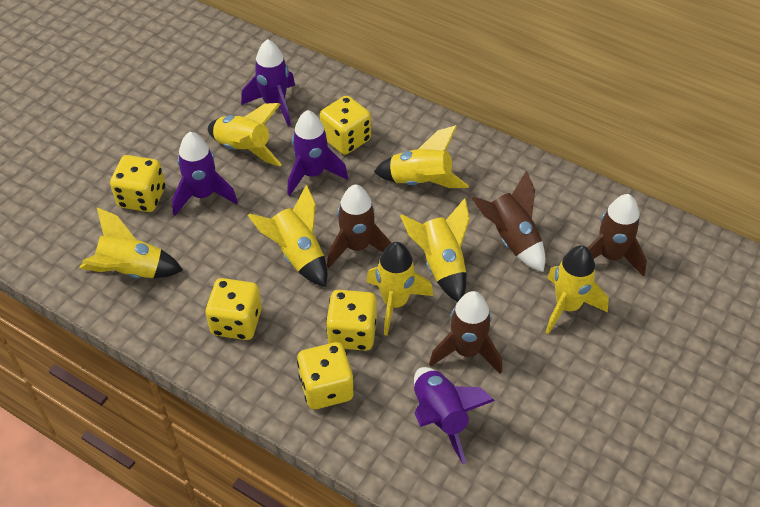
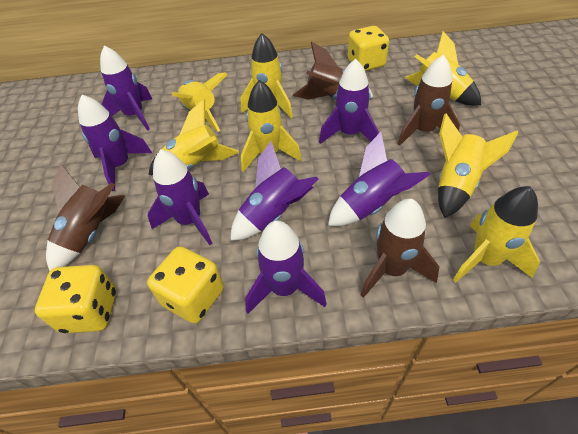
purple rocket: [172,132,238,215] [241,39,295,126] [287,110,348,196] [414,367,495,464] = 4 -> [78,95,152,191] [100,45,152,131] [148,150,212,245] [231,141,319,241] [245,221,327,314] [319,59,379,144] [328,132,430,226] = 7
yellow dice: [110,155,165,212] [205,278,262,340] [297,342,354,409] [320,96,371,155] [326,290,377,351] = 5 -> [35,265,116,333] [147,246,224,324] [348,26,389,71] = 3

